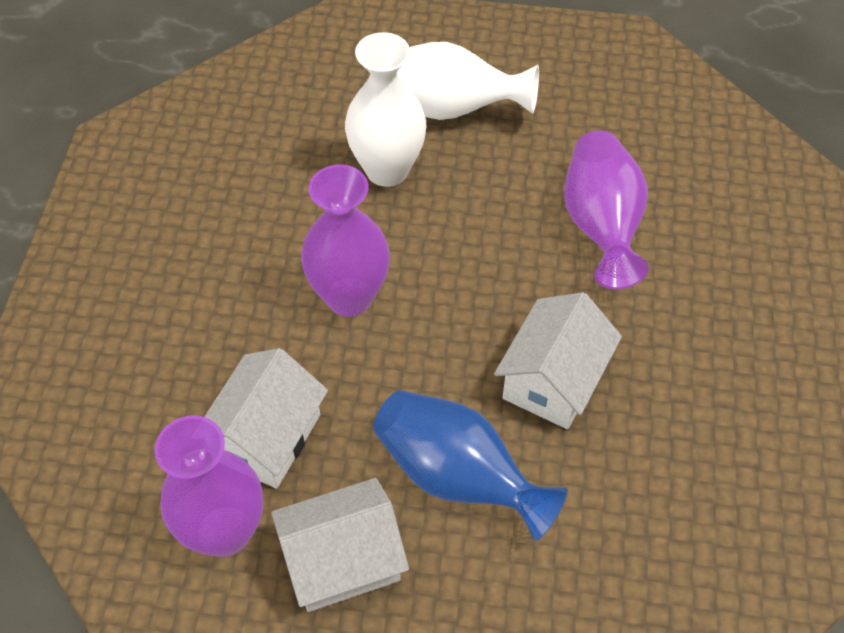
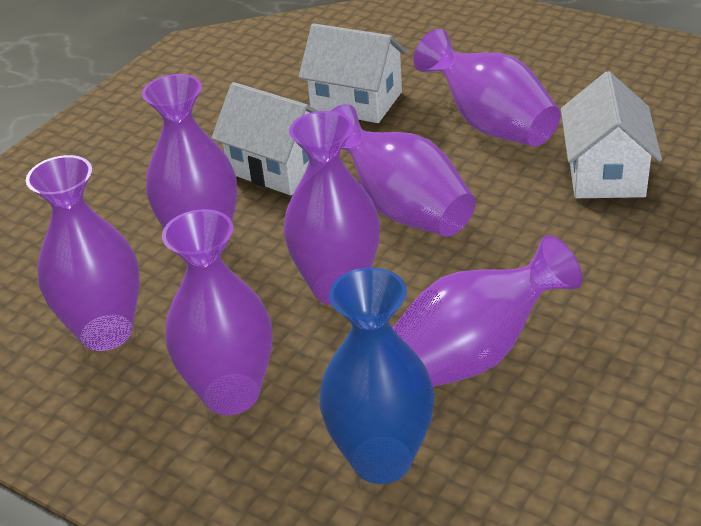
purple vase: [155,415,263,557] [301,164,390,317] [564,130,649,289] = 3 -> [26,155,140,351] [142,74,237,250] [162,209,272,415] [284,111,380,305] [331,104,476,237] [393,235,582,387] [413,29,561,146] = 7
white vase: [345,32,426,187] [397,42,539,120] = 2 -> none = 0

